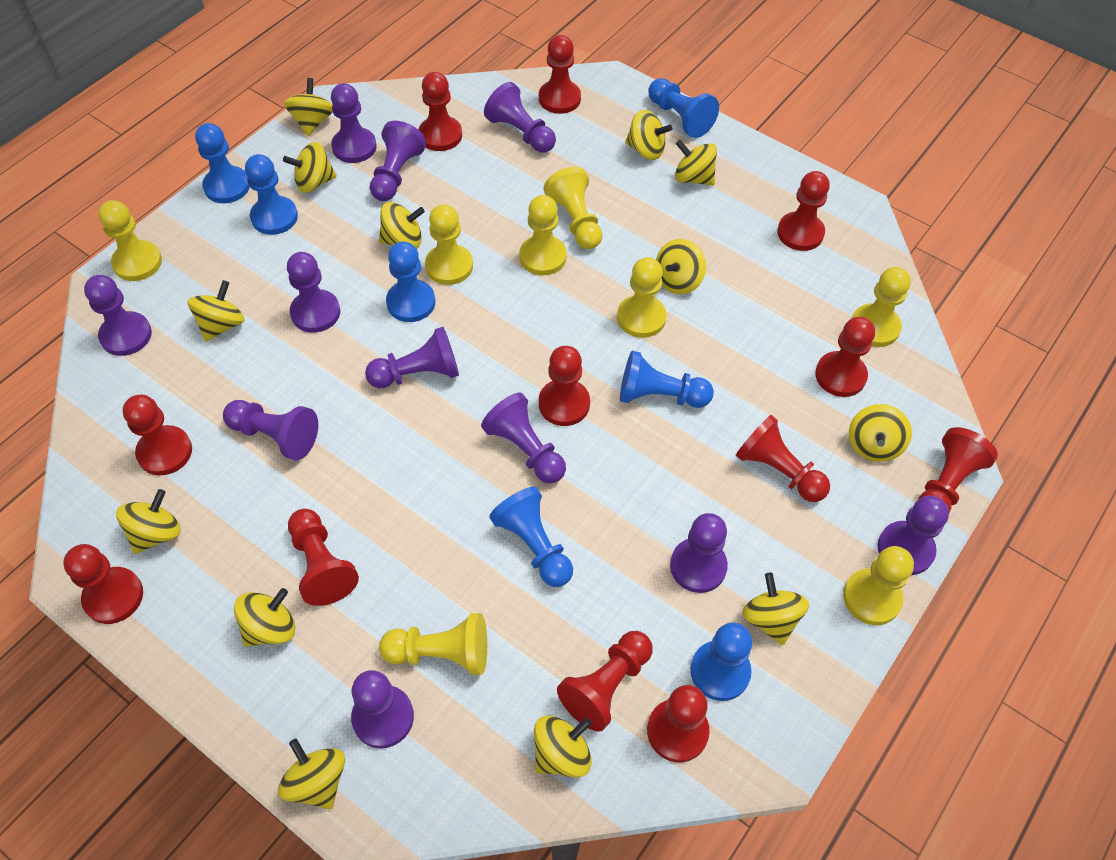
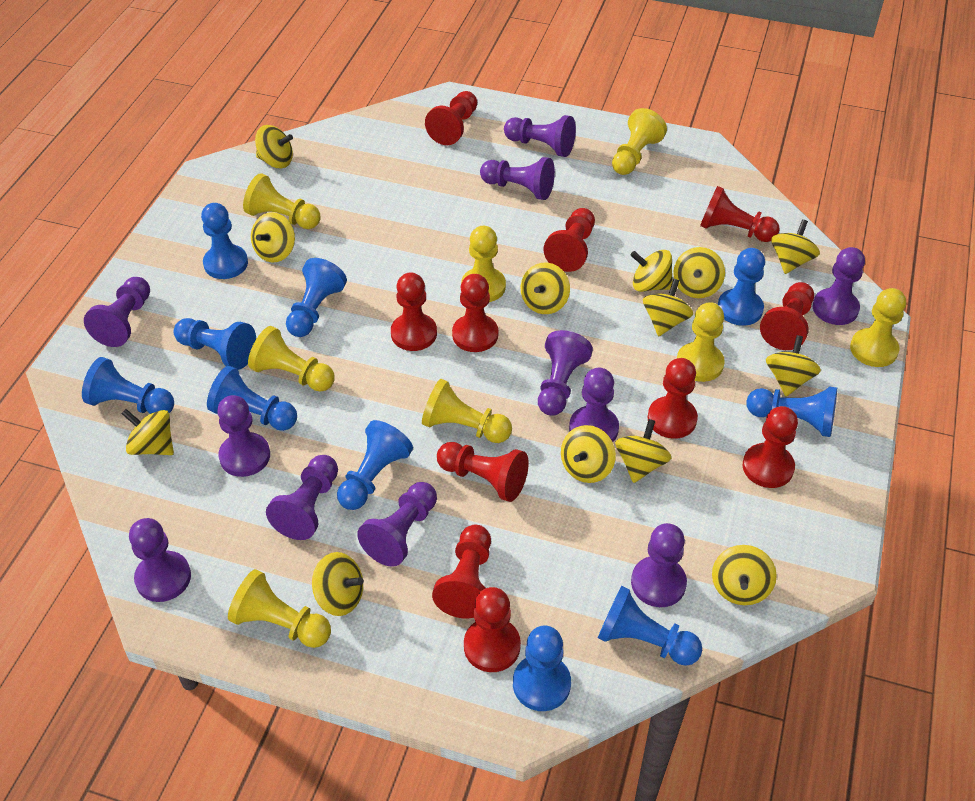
blue pawn: [195,123,250,203] [245,154,298,235] [386,241,435,322] [489,487,573,587] [620,351,714,408] [648,78,719,138] [690,622,752,701] = 7 -> [82,357,174,414] [174,318,256,370] [201,203,248,279] [207,366,297,431] [286,258,347,337] [337,420,413,510] [513,626,571,711] [598,586,702,666] [718,248,765,326] [746,387,837,437] = 10
red pawn: [63,544,143,624] [123,394,192,475] [288,509,359,606] [418,72,462,151] [539,35,581,114] [539,346,590,426] [557,631,653,732] [647,685,710,762] [736,415,830,502] [777,171,830,251] [815,317,875,397] [918,427,998,513] = 12 -> [391,272,437,351] [425,91,477,145] [432,525,491,618] [437,442,529,502] [452,274,498,352] [464,587,521,672] [543,208,595,272] [648,358,698,439] [700,186,780,242] [742,406,798,488] [760,282,814,350] = 11

